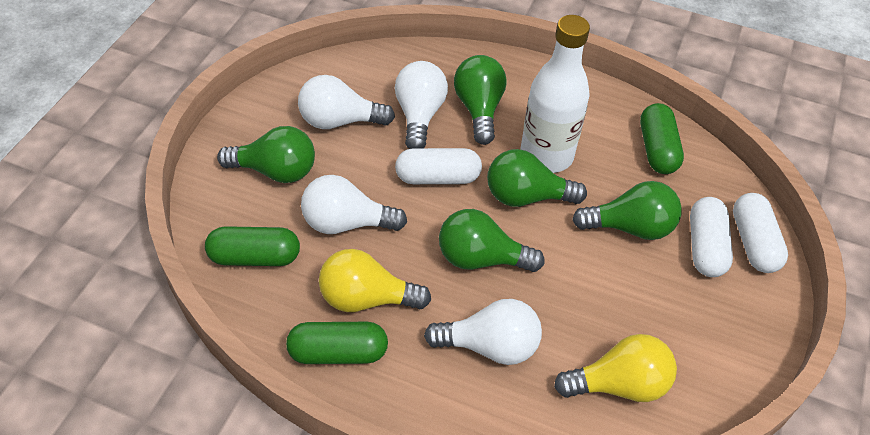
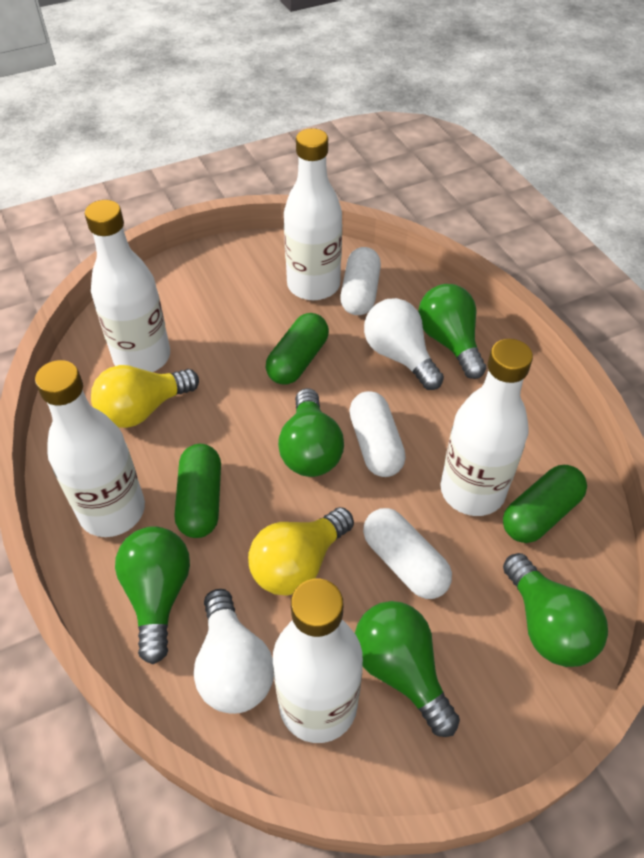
white bottle: [520,15,590,173] = 1 -> [35,360,145,537] [85,200,170,372] [273,579,363,743] [284,128,342,300] [441,339,533,516] = 5
white light bulb: [298,75,395,129] [301,175,407,234] [395,61,448,149] [424,299,542,365] = 4 -> [194,589,274,714] [364,298,444,390] = 2

